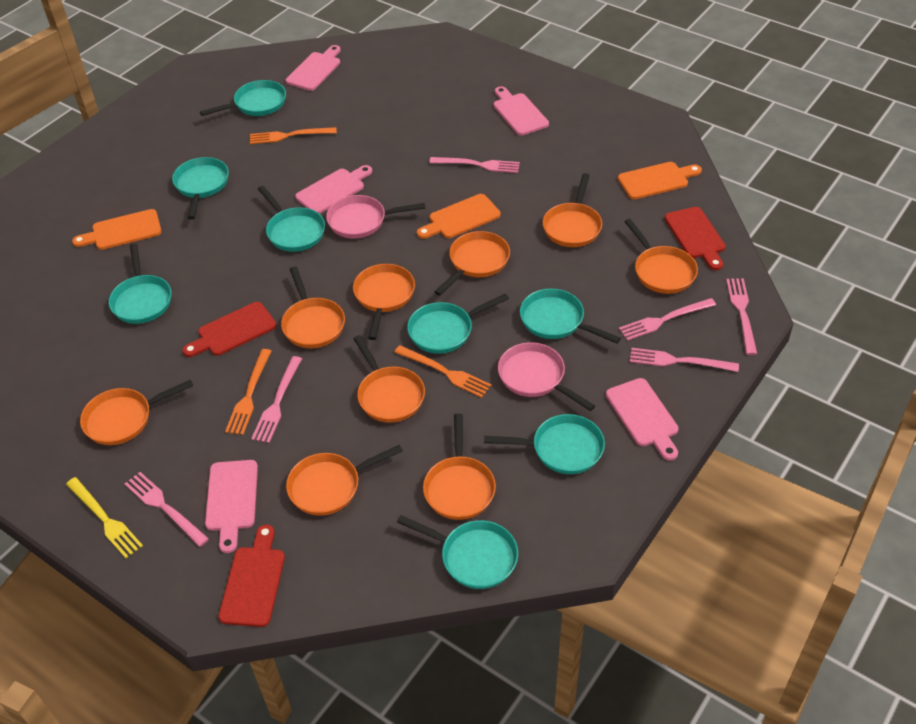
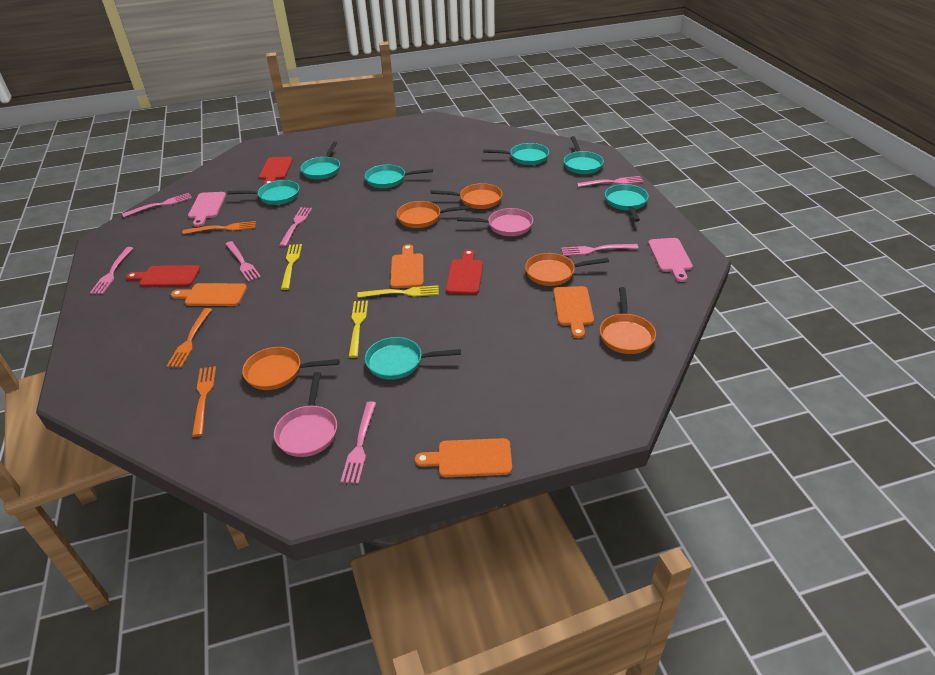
orange cutting board: [72,209,162,250] [417,194,501,239] [618,162,702,199] = 3 -> [171,283,247,306] [390,244,424,288] [415,438,512,477] [554,286,594,338] = 4
orange pan: [80,380,193,445] [281,266,345,348] [286,445,403,516] [353,264,415,340] [353,335,425,423] [423,413,496,520] [434,231,510,295] [543,173,602,247] [624,219,698,294] = 9 -> [242,347,340,390] [397,201,471,228] [430,183,502,209] [525,253,609,286] [600,287,656,354] = 5
pink cutting board: [205,460,258,553] [286,45,341,91] [295,165,372,214] [493,86,549,136] [606,378,679,461] = 5 -> [188,192,226,227] [648,238,693,282] = 2
pink fork: [125,472,209,547] [251,356,302,443] [429,157,520,173] [619,298,716,341] [630,348,739,372] [726,278,757,355] = 6 -> [90,247,133,294] [122,193,192,217] [225,241,261,282] [279,207,312,247] [341,401,376,484] [561,244,639,256] [577,176,644,187] = 7
turquoise pan: [109,244,171,324] [172,157,229,220] [200,80,286,116] [258,186,325,252] [397,515,518,589] [407,294,509,354] [484,414,605,474] [520,289,621,344] = 8 -> [227,180,299,205] [301,142,340,180] [365,165,433,188] [365,337,461,380] [483,143,549,165] [564,136,604,174] [605,184,649,222] = 7
yellow fork: [66,477,143,558] = 1 -> [281,244,302,290] [349,301,368,358] [357,285,439,298] = 3

